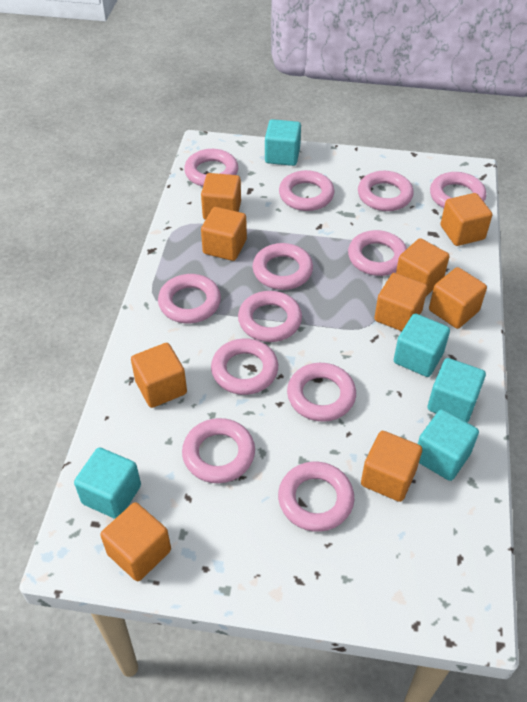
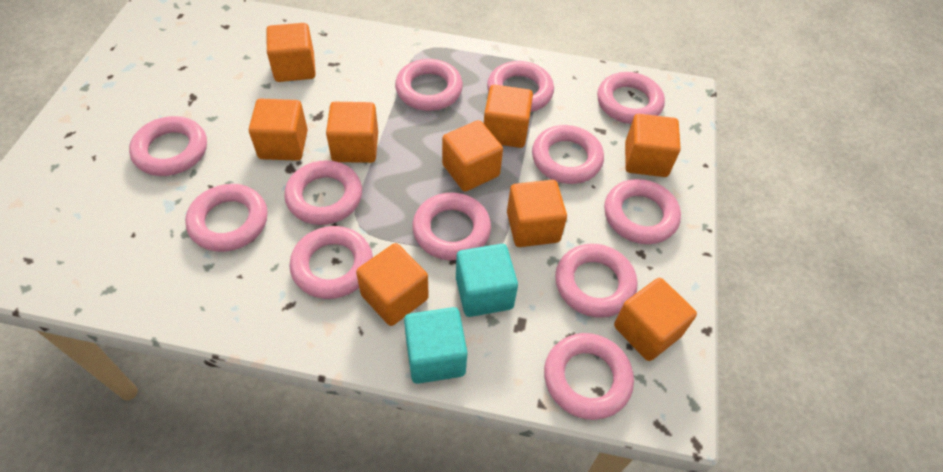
turquoise cube: [74,447,141,519] [265,119,301,166] [394,313,450,377] [418,409,479,481] [428,358,486,423] = 5 -> [404,307,468,384] [456,244,518,317] = 2

